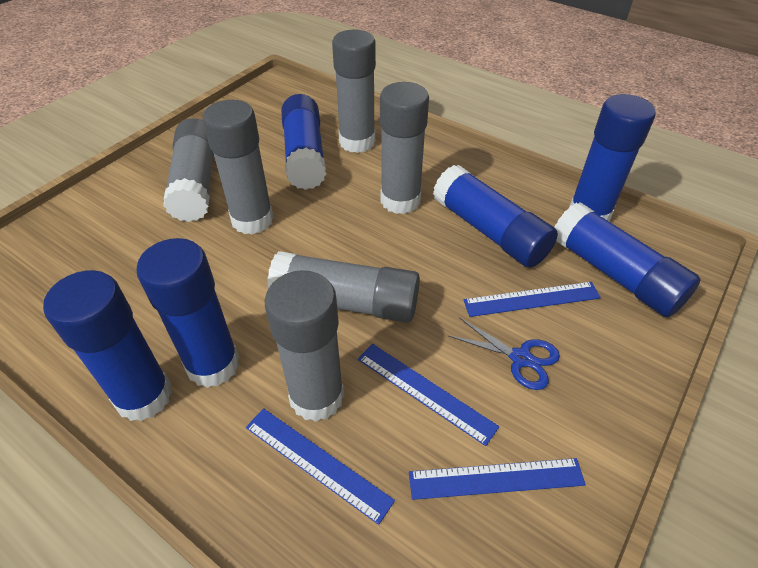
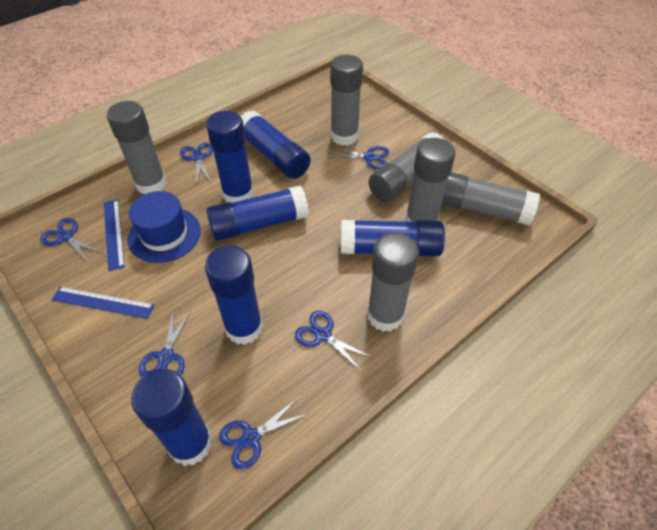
blue hat: none = 0 -> [127,191,201,263] = 1
blue ruler: [246,408,395,525] [358,344,499,446] [409,458,586,500] [464,282,601,317] = 4 -> [51,287,154,319] [104,199,125,271] = 2
blue scissors: [449,317,560,390] = 1 -> [40,218,103,263] [139,310,191,377] [180,143,213,186] [219,397,308,469] [295,311,373,372] [328,146,389,169] = 6

